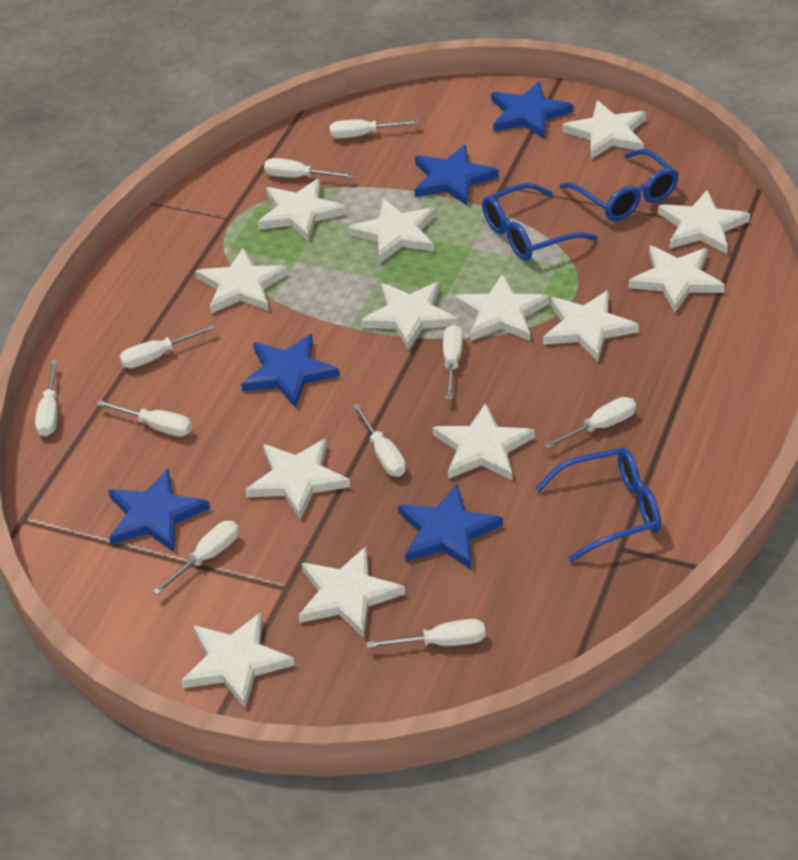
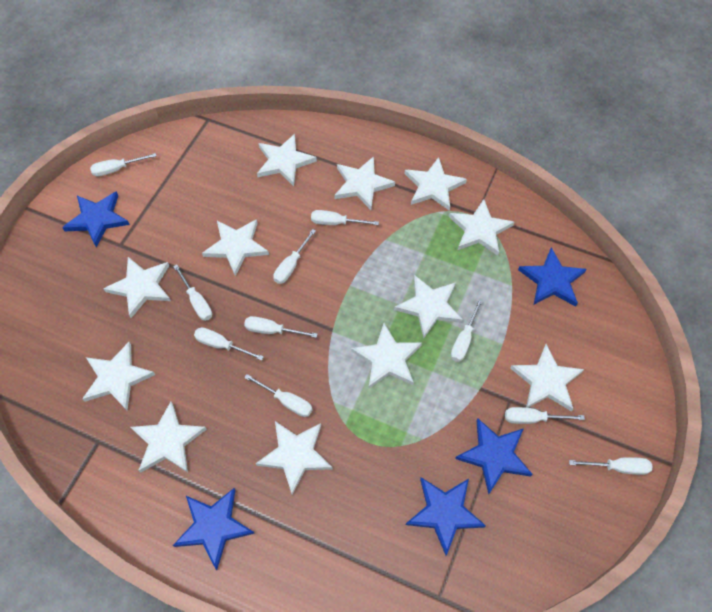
blue glasses: [482,183,597,261] [535,447,661,562] [560,149,679,221] = 3 -> none = 0
white star: [181,612,295,709] [196,248,289,313] [246,438,350,520] [258,178,347,242] [298,546,405,638] [348,199,436,264] [361,282,457,350] [433,403,535,480] [454,274,549,341] [543,290,639,362] [562,101,646,159] [628,246,725,312] [658,190,750,254] = 13 -> [82,342,155,410] [104,257,171,318] [131,402,207,473] [202,219,269,276] [256,421,333,495] [257,134,317,186] [334,156,395,210] [351,323,422,388] [394,275,463,338] [405,157,467,211] [449,199,514,256] [510,344,584,412] = 12

